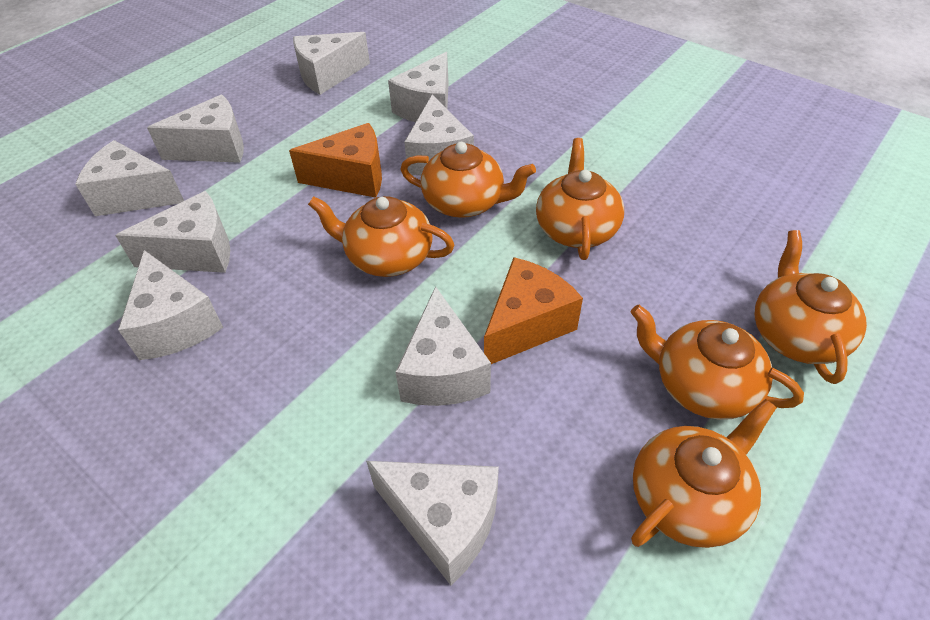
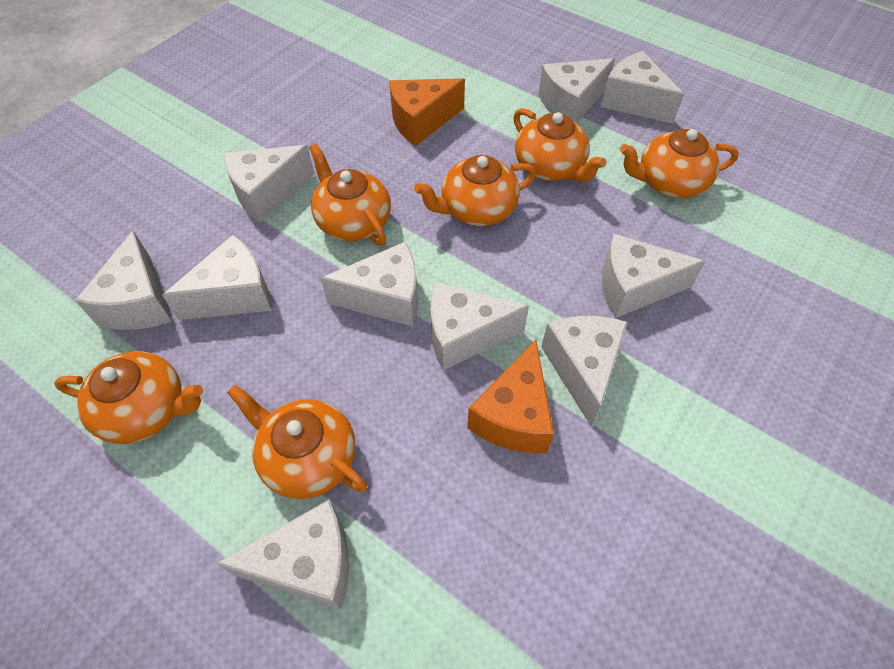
white cheese: [75,140,184,216] [115,191,230,273] [118,250,223,360] [147,95,244,163] [293,32,370,95] [366,461,499,585] [388,52,449,122] [396,286,491,406] [404,95,474,176] = 9 -> [75,231,172,330] [162,235,272,320] [216,500,349,610] [224,145,314,222] [321,242,418,327] [430,282,529,371] [538,58,615,123] [541,316,628,426] [601,51,684,124] [602,234,706,318] = 10

